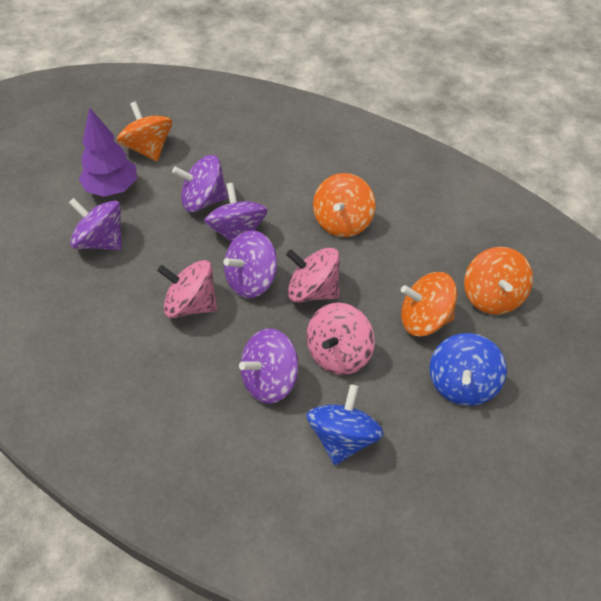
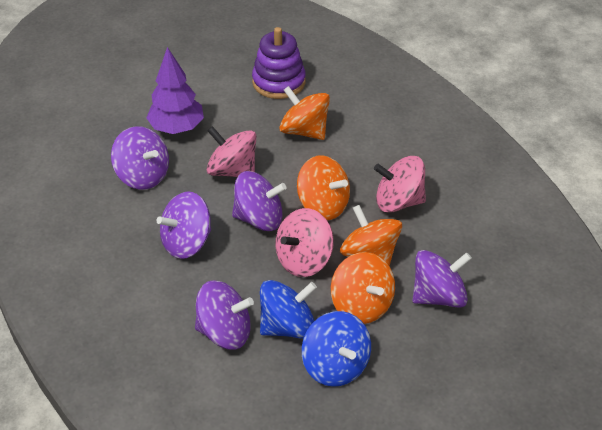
purple stacking toy: none = 0 -> [252,27,306,99] = 1

